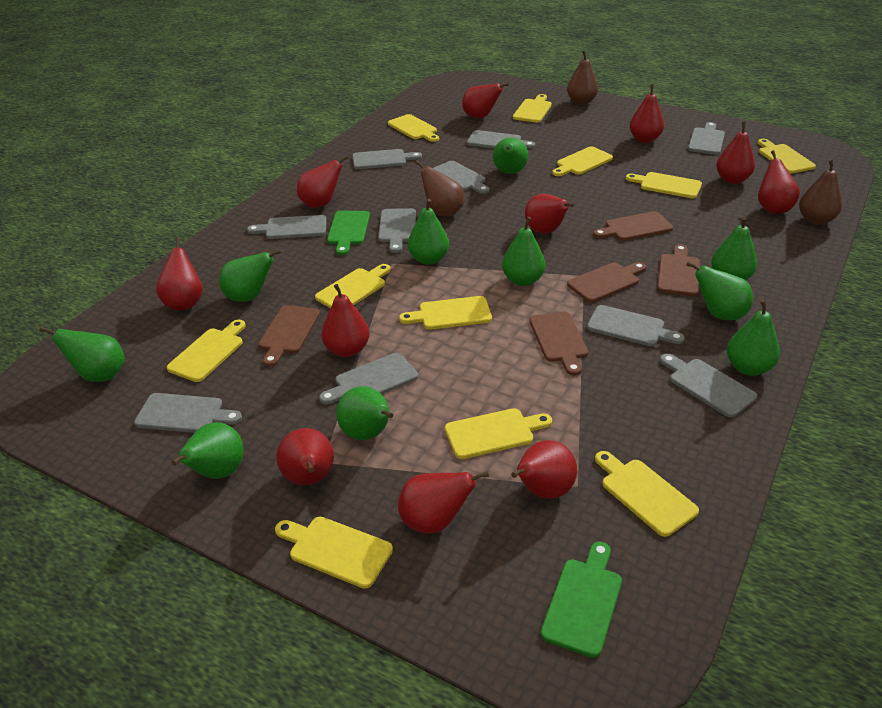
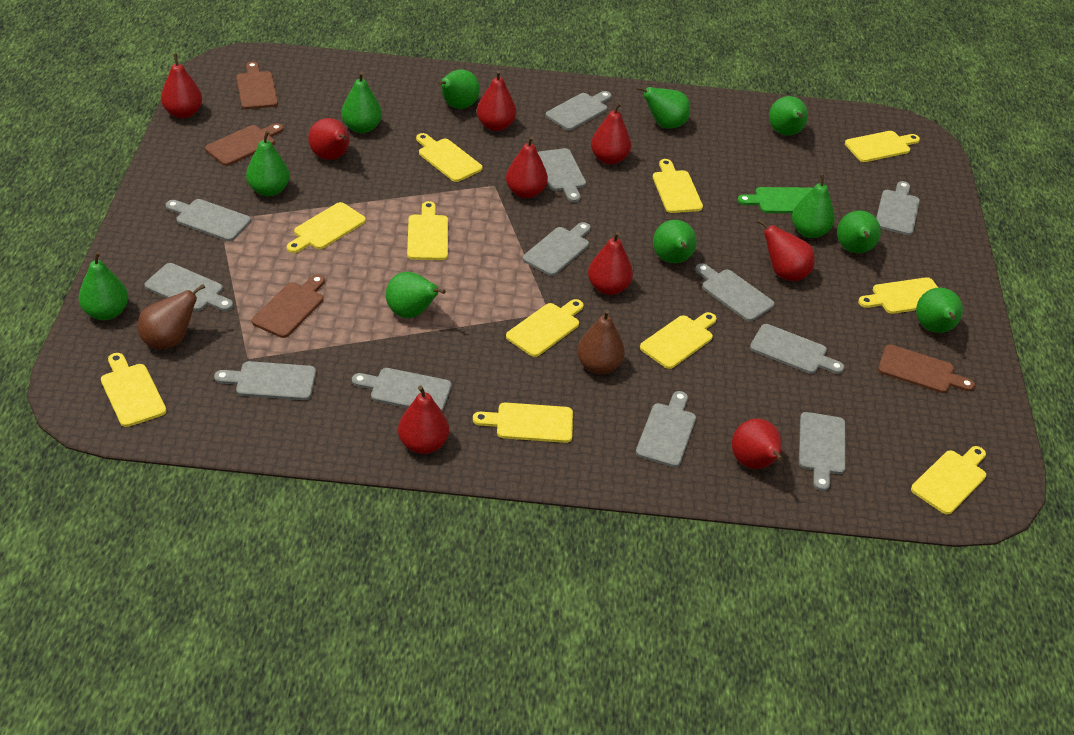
brown cutting board: [259,305,320,367] [529,312,588,375] [567,262,646,302] [593,211,673,241] [657,244,700,296] = 5 -> [205,123,284,166] [236,62,278,109] [252,275,325,338] [878,345,975,393] = 4
brown pear: [415,160,464,217] [567,50,598,105] [799,159,842,225] = 3 -> [138,284,206,349] [577,310,625,374] = 2
green cutting board: [327,211,370,255] [541,542,622,658] = 2 -> [737,187,813,213] = 1
green pear: [39,327,125,382] [172,422,244,479] [219,249,282,302] [336,386,393,440] [408,199,449,265] [493,137,528,174] [502,217,545,286] [686,262,753,320] [711,217,757,280] [727,300,780,376] = 10 -> [79,251,128,320] [246,131,290,196] [341,72,382,133] [386,272,446,318] [438,69,480,109] [636,87,690,129] [653,220,697,263] [769,96,808,136] [792,174,835,238] [837,210,881,253] [916,288,963,333] = 11
grey cutting board: [134,393,242,433] [247,215,326,239] [319,353,418,404] [352,149,422,169] [378,208,416,253] [433,161,490,194] [467,130,535,149] [587,305,685,346] [660,353,757,417] [688,122,725,155] = 10 -> [144,263,233,311] [166,199,251,241] [214,361,316,400] [352,368,452,411] [523,222,591,276] [538,148,586,202] [546,91,612,130] [636,391,696,467] [695,263,775,322] [750,324,844,374] [799,412,845,491] [876,181,920,235] = 12
red pear: [156,237,203,310] [276,428,334,485] [297,155,348,208] [321,284,370,357] [398,471,489,534] [462,83,509,118] [511,440,577,499] [525,194,574,234] [630,84,664,143] [716,122,755,184] [758,150,800,214] = 11 -> [161,54,202,118] [308,118,349,160] [398,386,449,454] [477,70,516,131] [506,136,548,199] [588,231,633,295] [591,102,631,164] [732,418,783,469] [757,219,815,281] = 9

